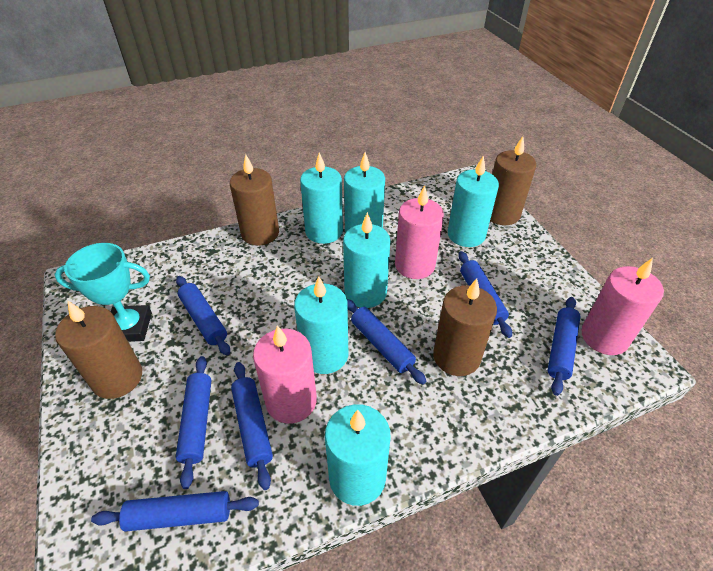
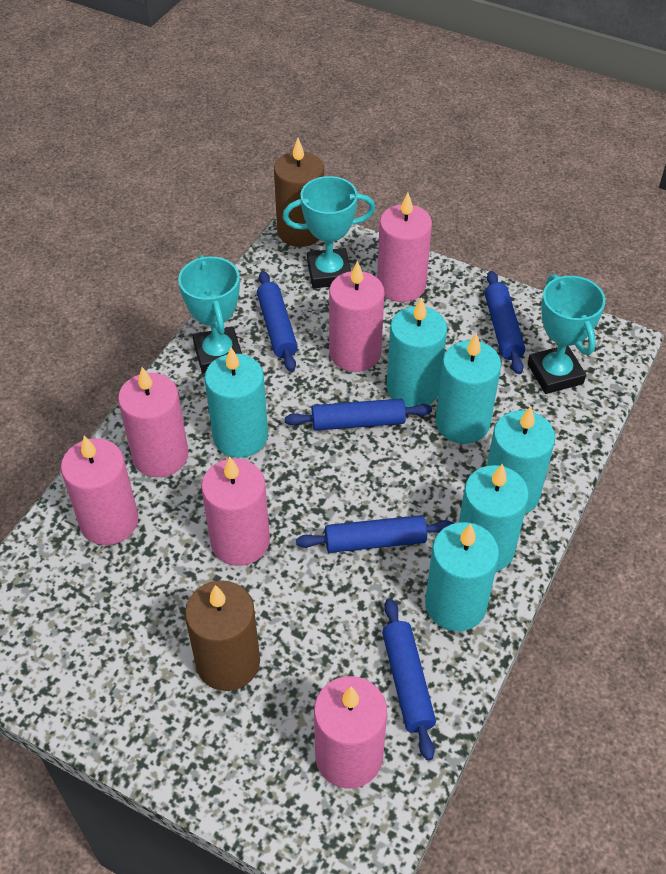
blue rolling pin: [91,491,259,532] [176,276,230,356] [176,356,211,489] [231,362,273,490] [347,299,426,385] [458,251,512,338] [547,297,580,396] = 7 -> [257,271,298,372] [285,399,432,431] [296,515,454,553] [382,598,436,761] [485,271,525,374] = 5
brown candle: [55,301,142,399] [230,154,279,246] [433,278,497,376] [490,136,536,225] = 4 -> [185,580,260,691] [274,138,324,247] = 2
pink candle: [253,325,317,424] [395,185,444,279] [581,258,664,355] = 3 -> [61,436,138,545] [118,367,188,477] [201,456,270,566] [314,676,387,788] [329,261,384,372] [377,192,432,302] = 6
turquoise trophy: [54,243,152,342] = 1 -> [178,255,242,374] [283,176,375,288] [528,274,606,394] = 3

